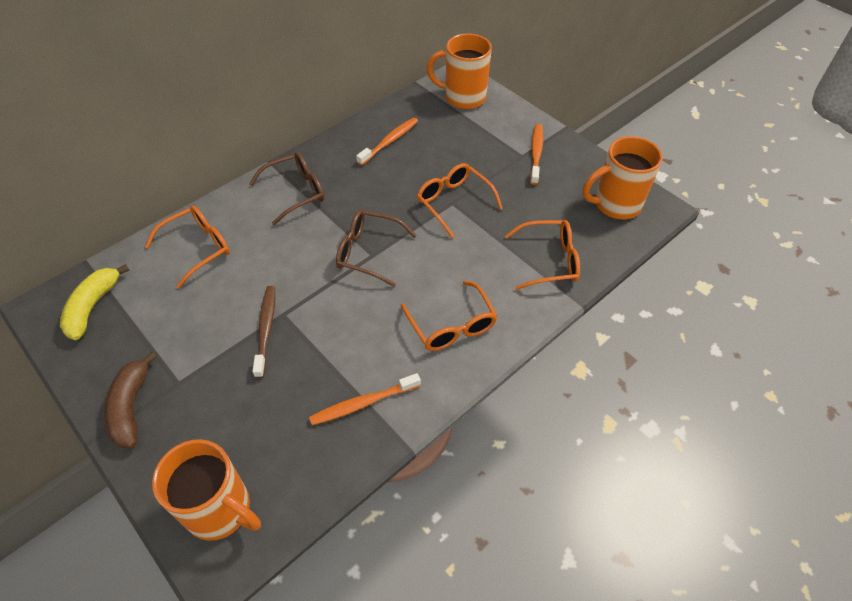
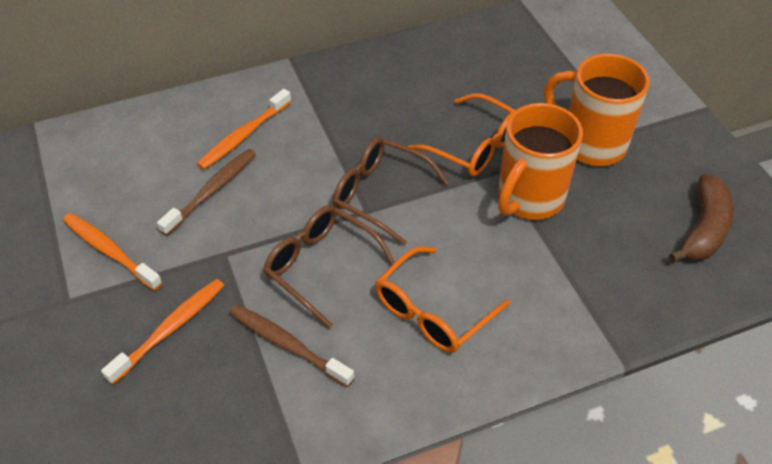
brown toothbrush: [252,286,275,378] = 1 -> [157,149,256,236] [229,304,355,387] = 2
orange glasses: [145,205,230,288] [401,281,497,351] [417,163,503,238] [505,220,580,290] = 4 -> [375,246,510,353] [408,93,516,176] = 2
orange mug: [152,439,261,541] [426,33,492,109] [583,136,663,219] = 3 -> [498,103,583,220] [544,54,650,166] = 2
yellow banana: [60,264,129,340] = 1 -> none = 0

